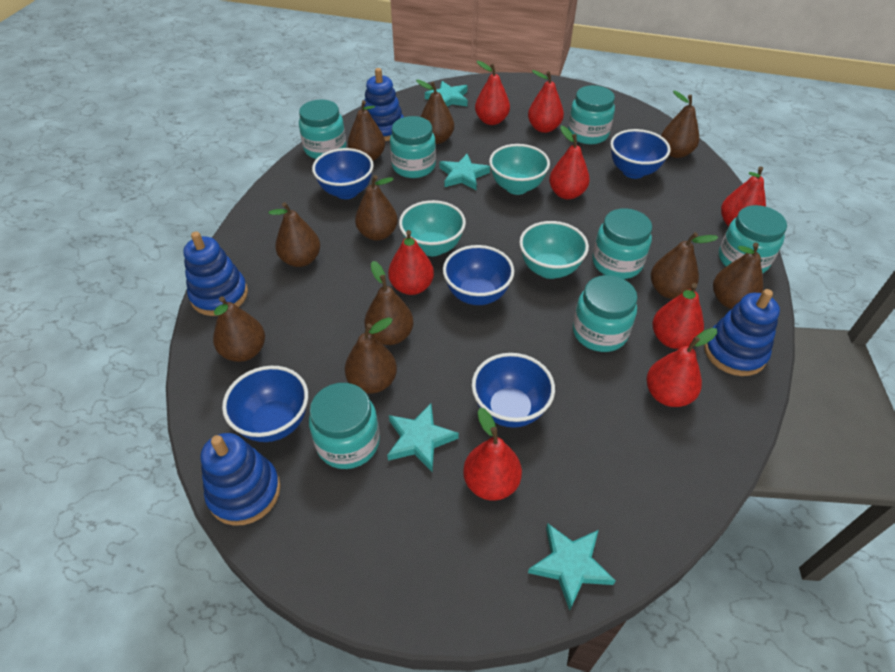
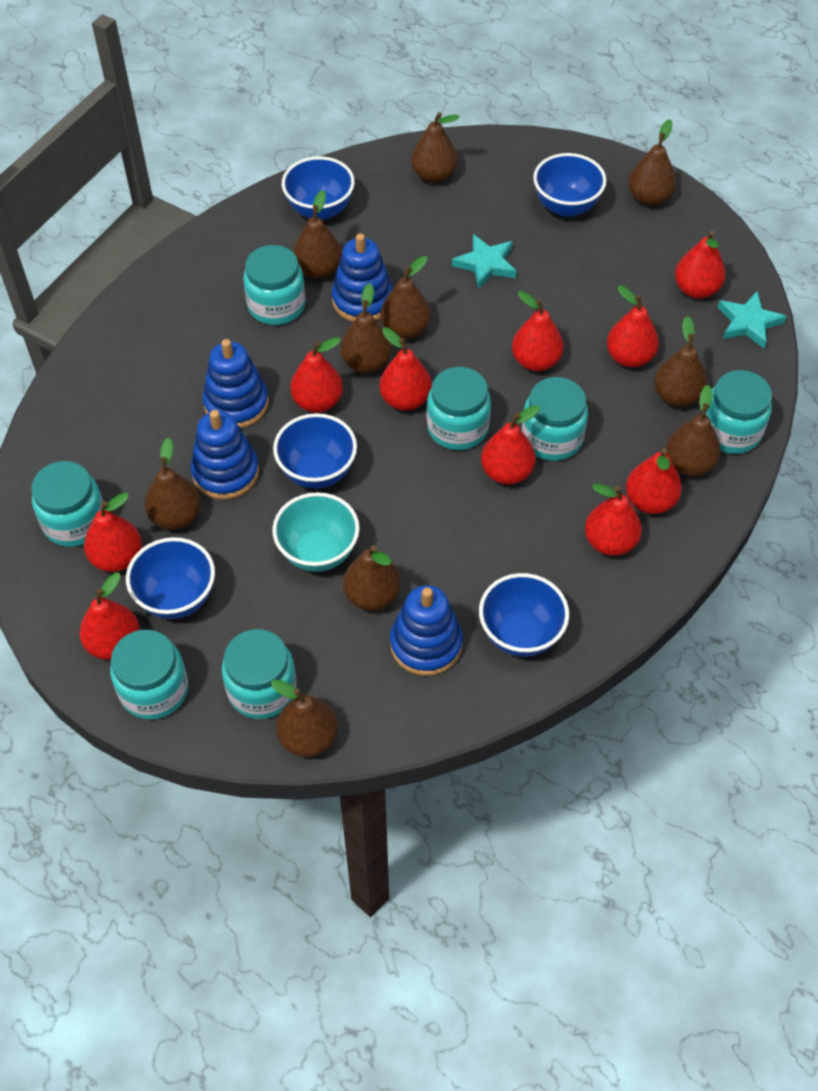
red pear: [388,230,434,295] [463,408,522,501] [475,61,510,125] [528,70,564,133] [549,126,590,199] [646,328,717,407] [653,283,704,349] [721,166,766,226] = 8 -> [80,573,140,660] [84,493,142,572] [290,337,343,413] [379,328,432,411] [481,405,540,485] [512,291,564,371] [585,484,642,556] [607,285,659,368] [626,448,682,514] [675,230,726,299] = 10
turquoise bowl: [399,200,466,256] [489,144,550,195] [519,221,589,279] = 3 -> [272,492,360,572] = 1
turquoise star: [387,403,459,472] [425,81,468,107] [440,154,490,190] [528,523,616,610] = 4 -> [452,234,517,289] [717,291,787,349] = 2

